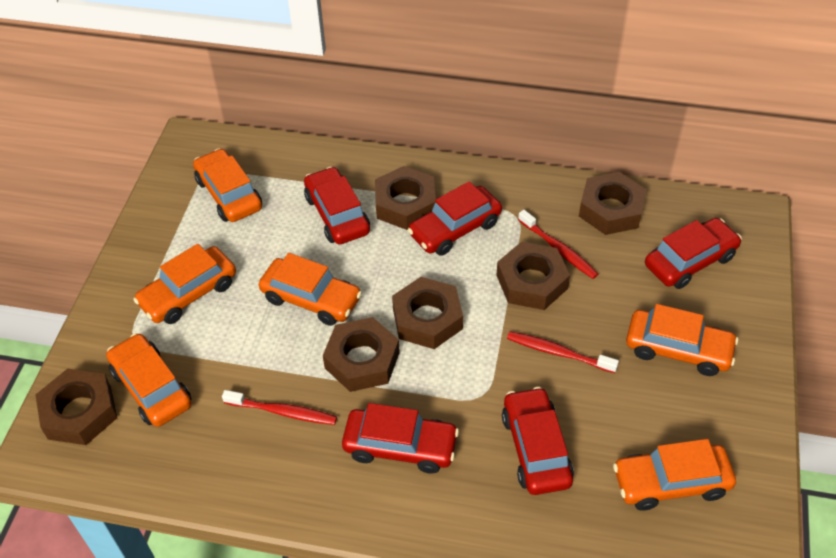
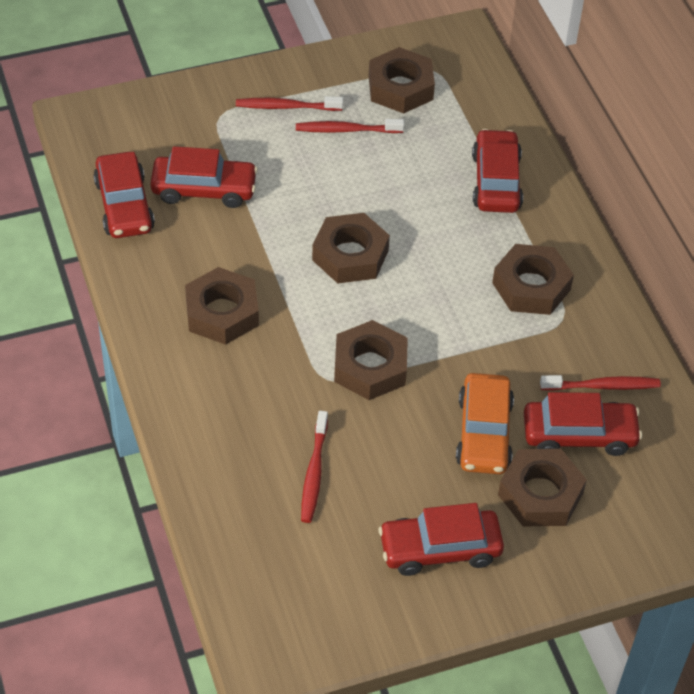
orange car: [106,333,191,427] [133,244,236,324] [193,148,262,222] [259,253,362,326] [613,439,736,511] [626,304,738,376] = 6 -> [456,373,514,474] = 1
red toothbrush: [222,390,337,425] [507,331,619,373] [518,210,598,279] = 3 -> [236,96,343,111] [296,119,404,133] [301,411,328,523] [540,375,661,391] = 4

